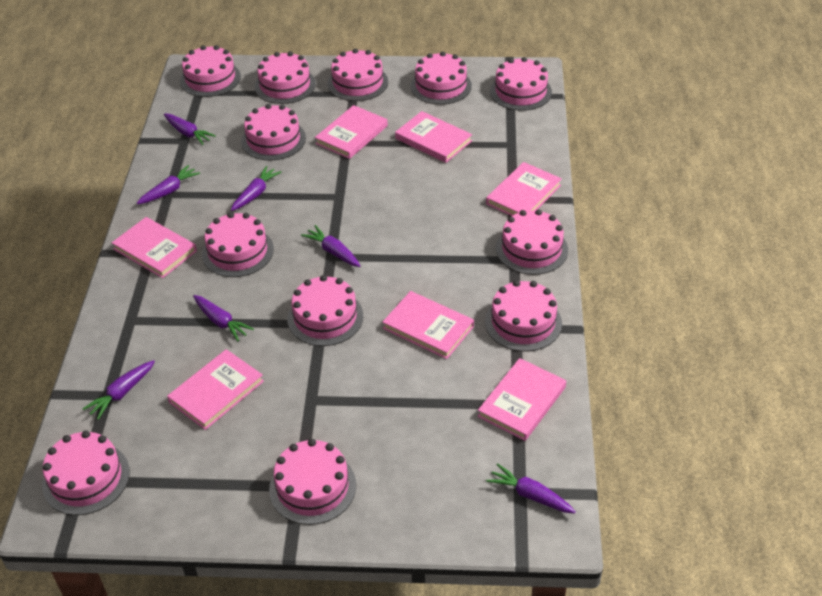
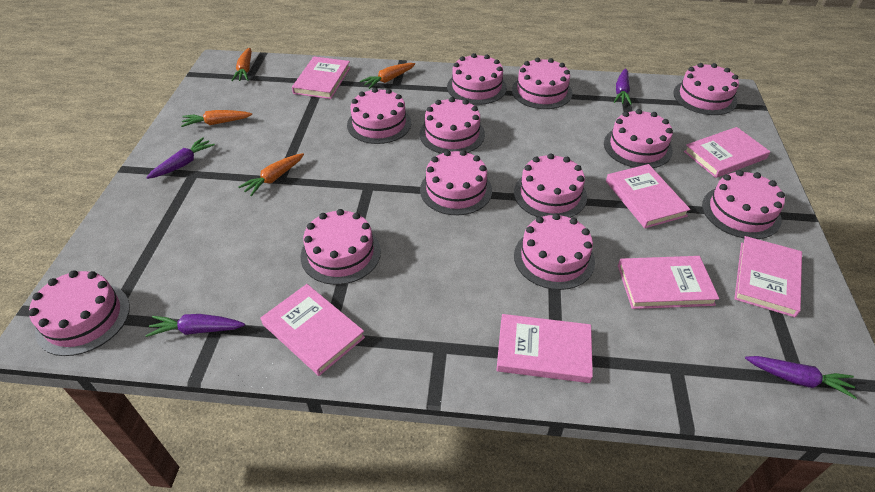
orange carrot: none = 0 -> [181,110,252,127] [231,48,252,81] [238,153,304,196] [360,63,415,89] = 4
purple carrot: [82,360,155,420] [137,165,200,204] [164,113,216,145] [193,295,254,341] [231,166,282,211] [301,225,361,267] [486,463,576,513] = 7 -> [145,314,245,337] [146,137,215,179] [614,68,632,105] [745,356,857,399] = 4

